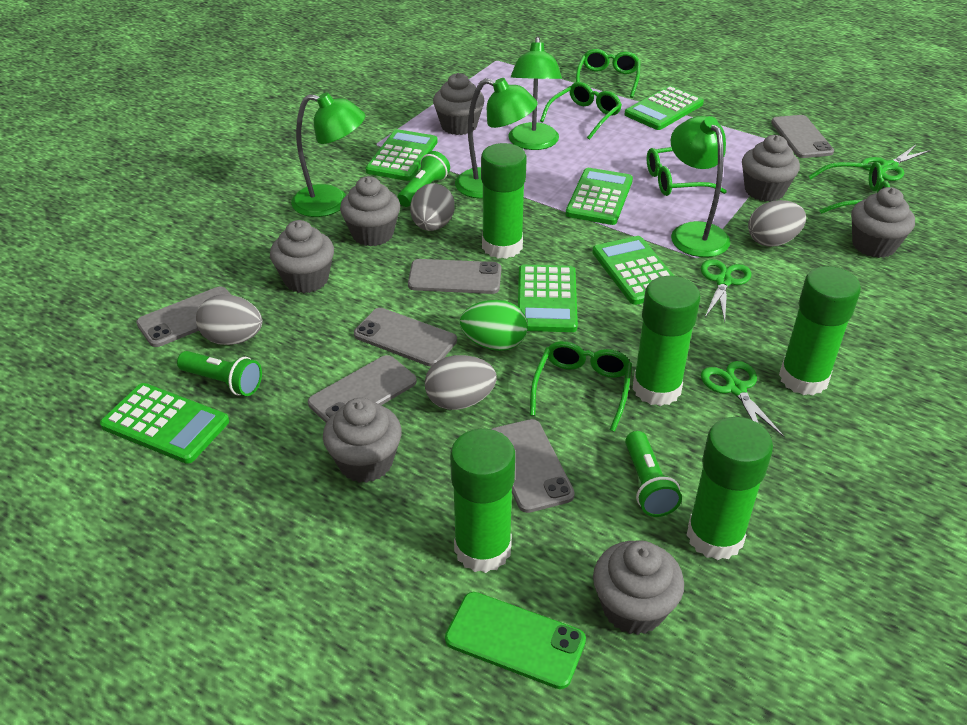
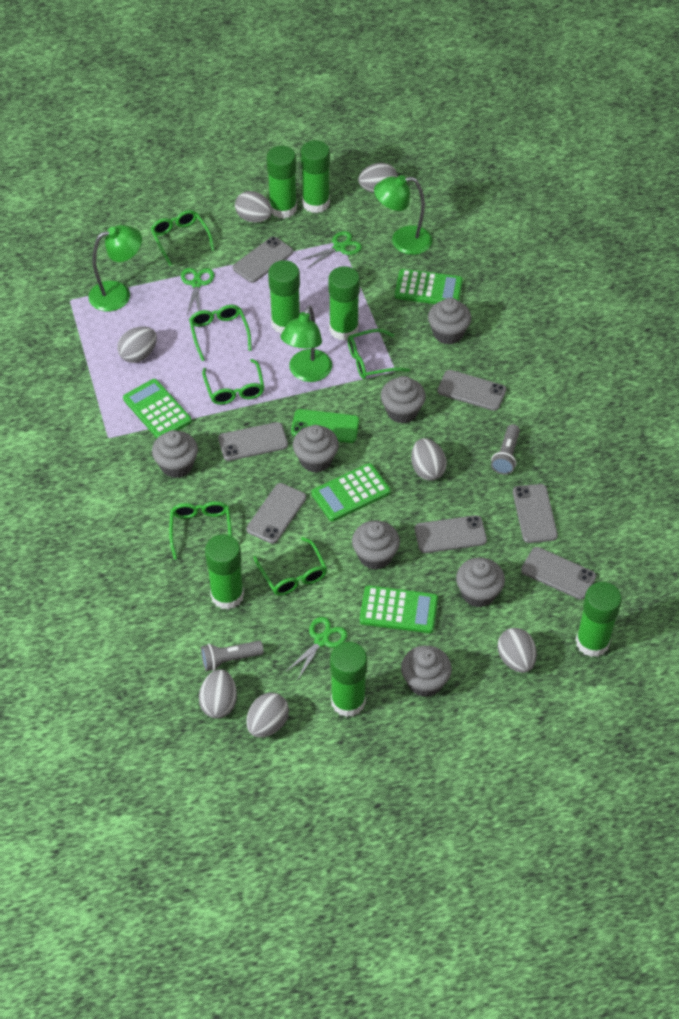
green calculator: [100,383,229,464] [366,129,438,181] [518,264,578,332] [566,168,633,225] [592,236,674,305] [624,86,704,130] = 6 -> [123,379,192,438] [311,463,391,521] [360,585,438,633] [395,269,463,304] = 4
green egg: [460,300,528,351] = 1 -> none = 0
green flashlight: [177,351,262,396] [397,151,450,207] [625,431,682,517] = 3 -> none = 0
green glasses: [530,341,632,432] [540,82,622,140] [576,49,641,98] [647,147,727,196] [808,162,890,214] = 5 -> [151,210,215,266] [169,501,232,560] [189,305,252,361] [202,359,264,405] [253,537,327,596] [348,329,410,379] = 6
green glue stick: [450,429,515,573] [481,143,527,259] [633,276,700,406] [687,417,773,560] [779,266,861,395] = 5 -> [205,534,244,610] [266,146,297,219] [268,260,300,334] [300,140,330,213] [328,266,360,341] [330,642,367,717] [576,582,622,657] = 7
green lamp: [291,92,365,217] [455,78,538,199] [508,37,562,150] [671,116,730,257] = 4 -> [88,225,142,311] [281,306,332,382] [374,175,432,255] = 3
grey egg: [196,294,262,345] [410,183,455,231] [425,355,497,410] [748,200,806,247] = 4 -> [117,326,157,363] [199,669,237,718] [235,191,272,223] [246,693,289,737] [358,163,398,193] [411,438,447,481] [498,628,537,673] = 7
grey flashlight: none = 0 -> [201,641,264,671] [491,424,520,475] = 2
grey phone: [136,287,231,347] [308,355,417,423] [354,308,457,367] [408,259,501,294] [491,419,575,513] [771,115,834,158] = 6 -> [218,422,288,461] [233,237,293,283] [246,483,306,544] [415,515,487,553] [437,370,506,411] [513,484,558,543] [521,547,596,600] = 7

